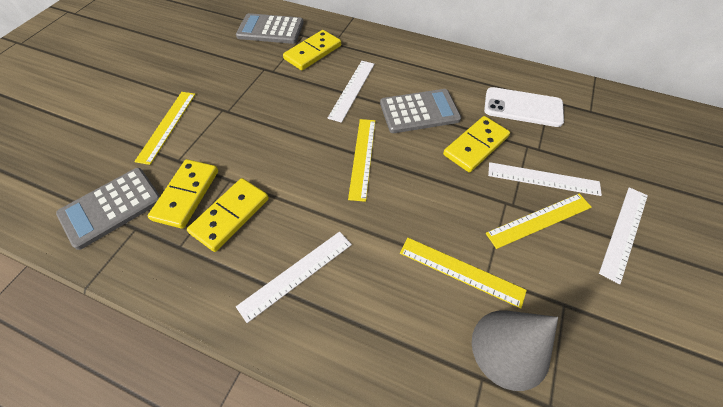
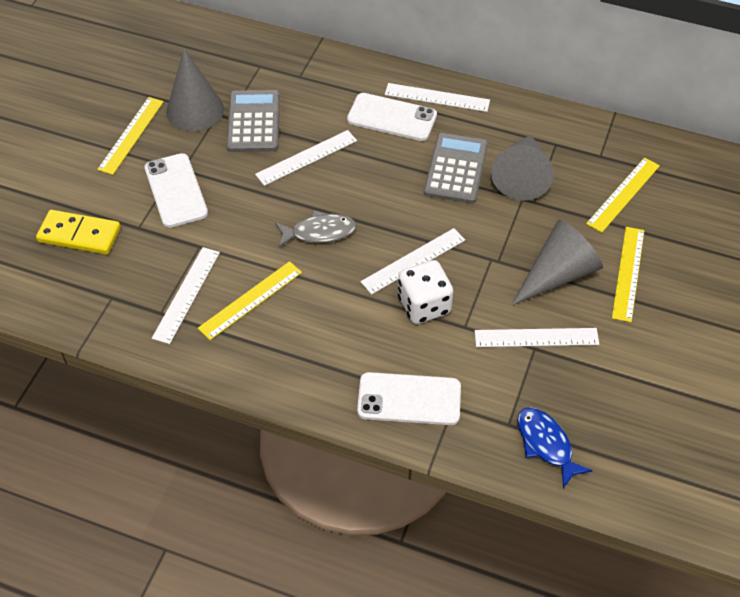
blue fish: none = 0 -> [517,407,593,488] = 1
grey calculator: [56,168,160,250] [236,13,304,44] [380,89,461,133] = 3 -> [226,90,280,152] [424,133,488,204] = 2
grey cone: [472,310,558,391] = 1 -> [166,48,224,131] [491,135,554,201] [512,220,603,305] = 3
grey fish: none = 0 -> [275,210,357,248] = 1
white dice: none = 0 -> [398,260,453,324] = 1
white phone: [484,87,564,127] = 1 -> [145,153,208,228] [347,93,437,141] [357,372,461,425] = 3
white ruler: [236,231,352,323] [327,61,375,123] [488,162,602,196] [599,187,648,284] = 4 -> [152,247,220,344] [255,130,357,186] [360,228,465,295] [385,83,490,112] [475,328,599,347] = 5
yellow domino: [148,159,218,229] [187,178,269,252] [283,30,341,70] [443,116,510,173] = 4 -> [36,210,121,255] = 1

